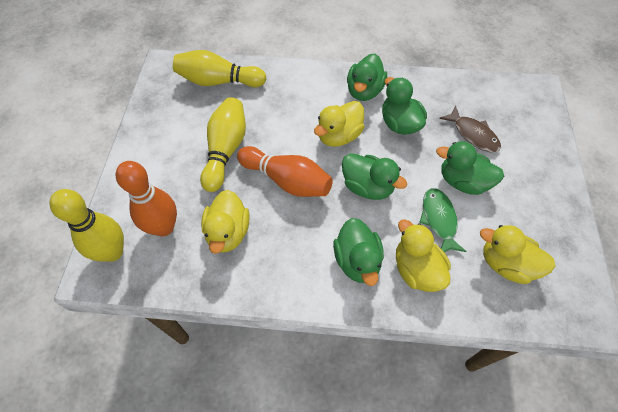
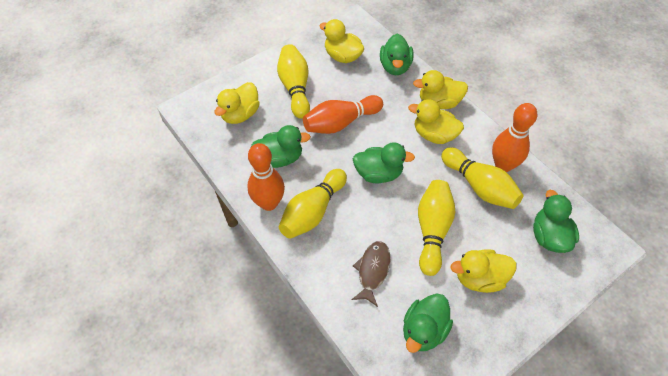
green fish: [419,188,467,252] = 1 -> none = 0
orange bowling pin: [116,161,177,237] [237,146,333,197] = 2 -> [247,143,285,211] [303,95,383,134] [492,103,537,172] = 3
yellow bowling pin: [49,189,124,262] [173,50,266,87] [200,97,246,192] = 3 -> [277,44,310,119] [279,169,347,239] [418,180,455,276] [441,147,524,209] = 4
yellow duck: [201,190,250,254] [314,101,365,147] [396,219,451,292] [480,225,556,284] = 4 -> [214,82,260,124] [320,19,364,63] [408,99,464,144] [413,70,468,109] [450,249,517,293] = 5

